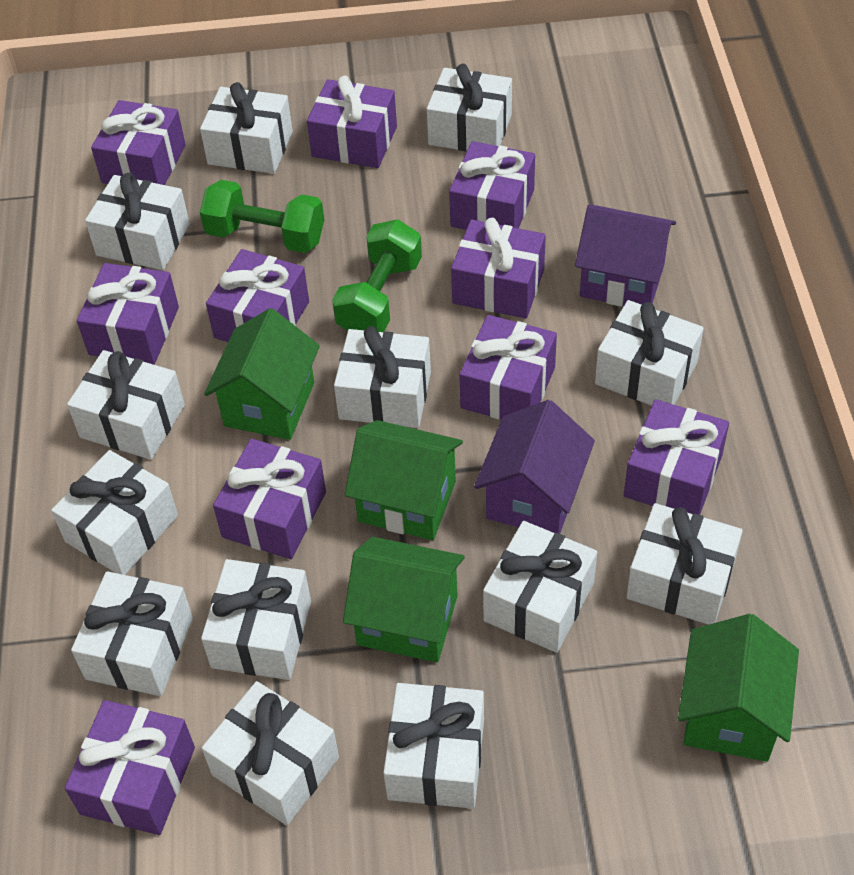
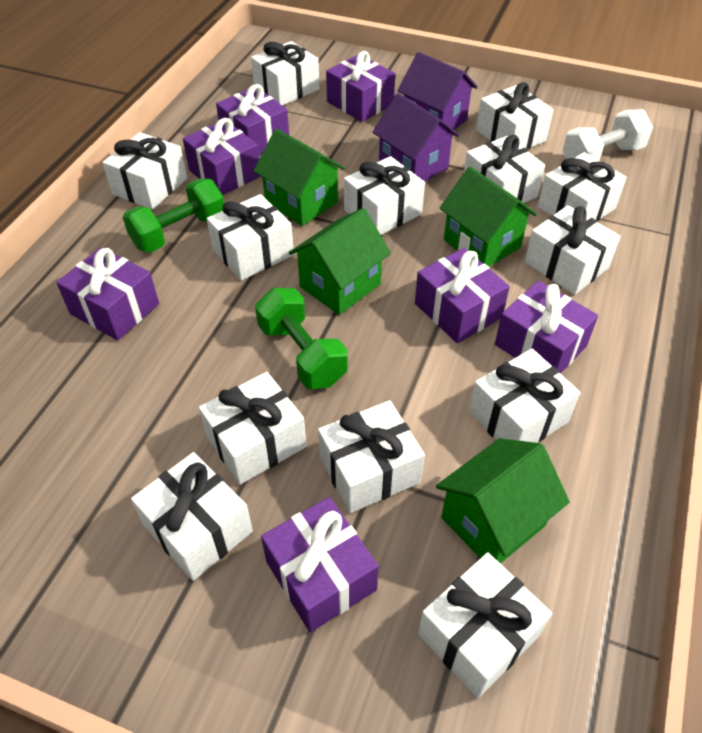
purple gift: [65,700,195,835] [77,263,179,365] [91,100,186,185] [206,249,309,342] [213,439,326,559] [307,76,397,168] [449,141,535,230] [451,218,546,319] [459,315,557,420] [624,399,729,515] = 10 -> [56,247,159,340] [183,118,261,195] [216,84,289,155] [261,497,379,632] [326,51,395,122] [415,248,510,343] [495,281,598,374] = 7
white dumbbell: none = 0 -> [562,109,653,160] = 1

